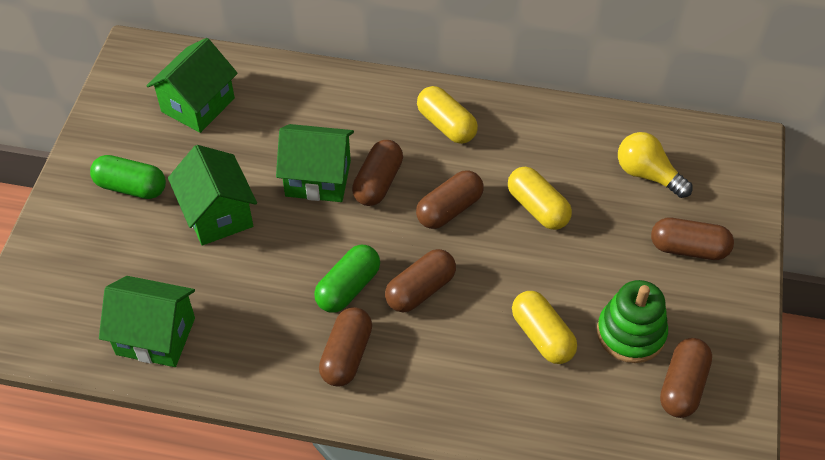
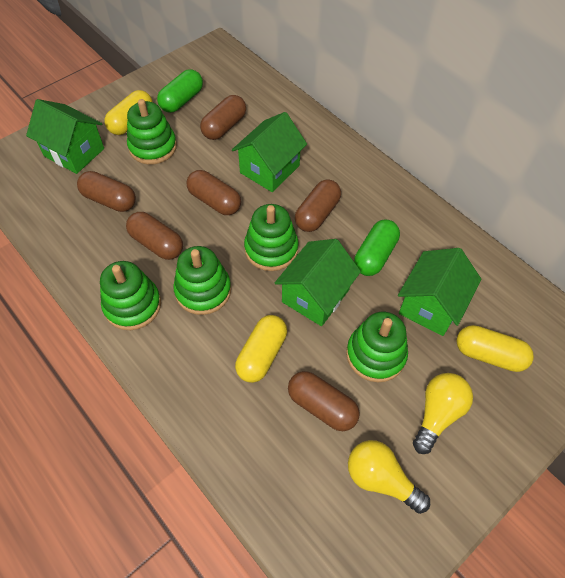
green stacking toy: [597,280,668,363] = 1 -> [100,261,161,330] [127,99,177,165] [173,246,231,315] [244,204,299,271] [346,312,408,382] = 5
yellow light bulb: [618,132,692,198] = 1 -> [348,440,430,514] [413,373,473,454] = 2

